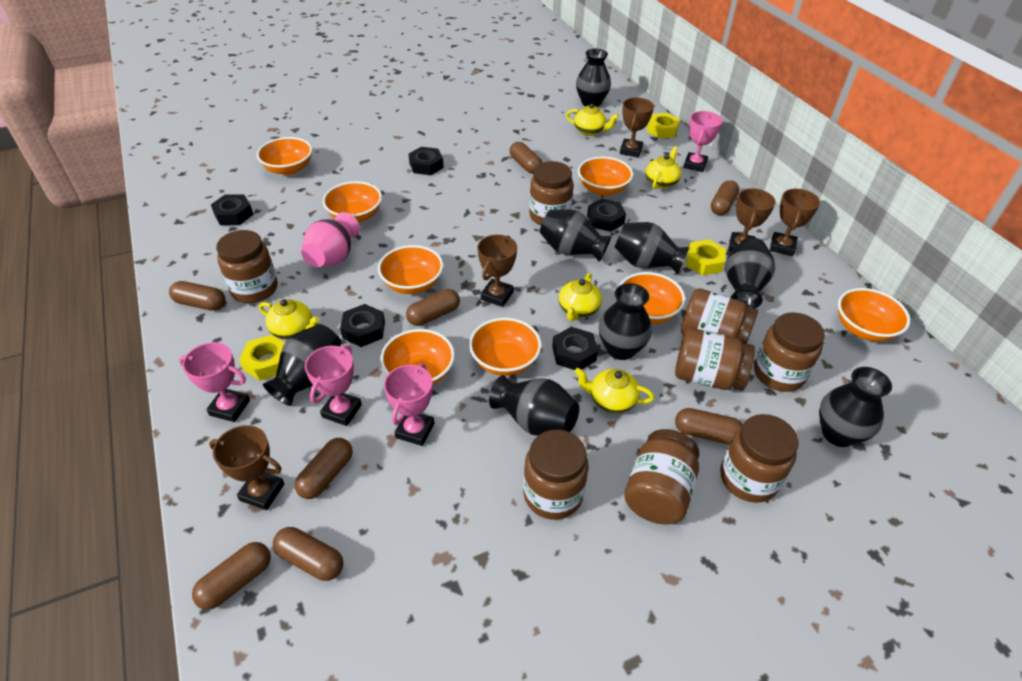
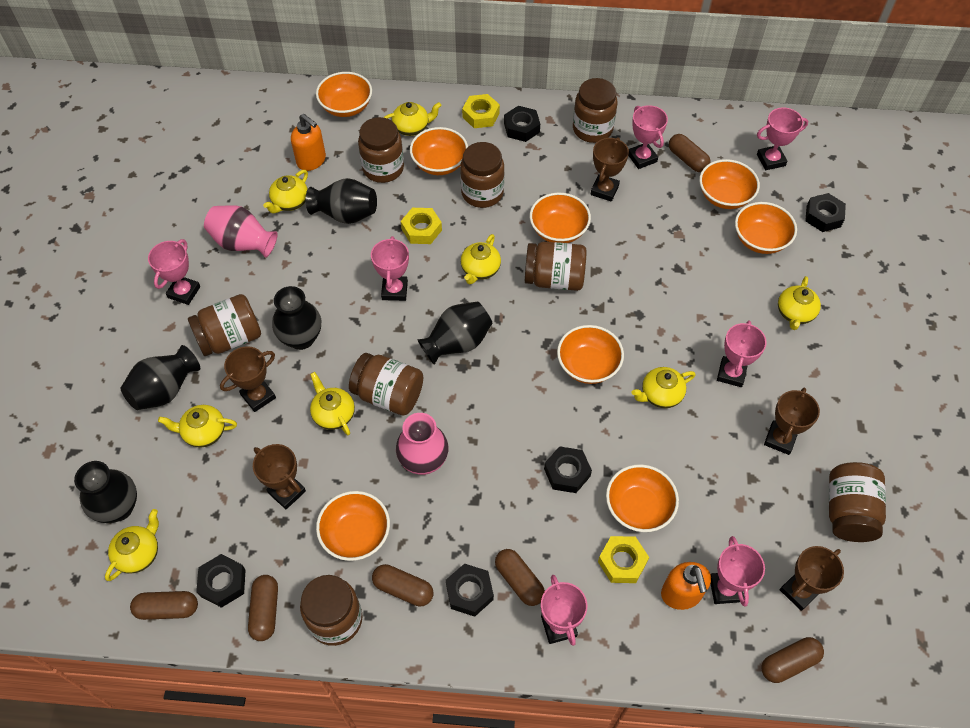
black vase: [263,324,342,406] [489,375,579,436] [540,209,611,262] [576,49,611,107] [599,283,652,360] [615,222,689,274] [725,238,775,309] [819,367,892,447] = 8 -> [74,461,137,523] [120,345,200,410] [272,286,321,350] [306,178,377,224] [417,301,492,365] = 5
brown capsule: [169,281,226,311] [192,542,271,610] [273,527,344,581] [295,438,353,499] [406,289,460,326] [510,142,542,174] [675,408,743,444] [711,180,739,215] = 8 -> [130,591,198,620] [248,575,278,641] [372,564,433,607] [495,549,545,606] [669,134,711,172] [761,637,824,683] = 6
orange soap dispenser: none = 0 -> [291,114,326,171] [661,562,711,610] = 2
pink trophy: [179,342,250,422] [305,345,362,426] [384,364,434,446] [683,111,723,172] = 4 -> [148,239,200,305] [371,236,409,301] [541,575,587,646] [628,105,668,169] [711,536,765,606] [717,320,767,387] [757,107,808,170] = 7
pink vase: [301,212,360,267] = 1 -> [204,205,278,258] [396,413,449,475] = 2
yellow teapot: [259,299,320,339] [559,273,602,321] [566,103,619,136] [574,368,654,413] [646,146,681,189] = 5 -> [105,509,159,581] [158,405,237,448] [263,170,308,213] [310,372,355,436] [383,102,442,136] [461,234,501,284] [632,367,695,408] [778,276,821,330] = 8

